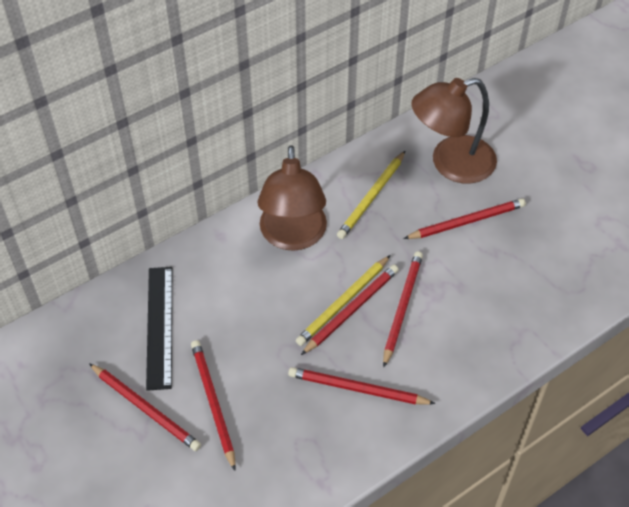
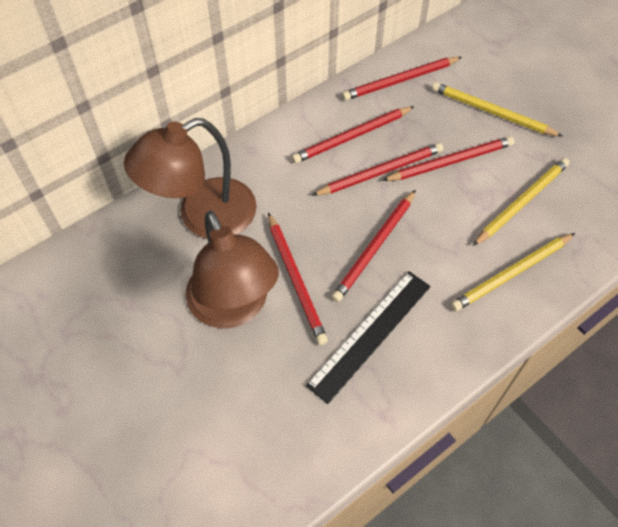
yellow pencil: [296,255,390,346] [337,151,405,239] = 2 -> [432,82,563,137] [451,233,575,312] [473,158,570,246] = 3

